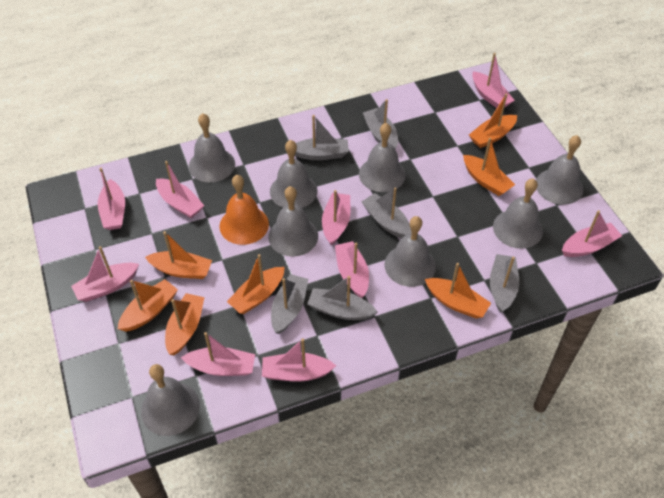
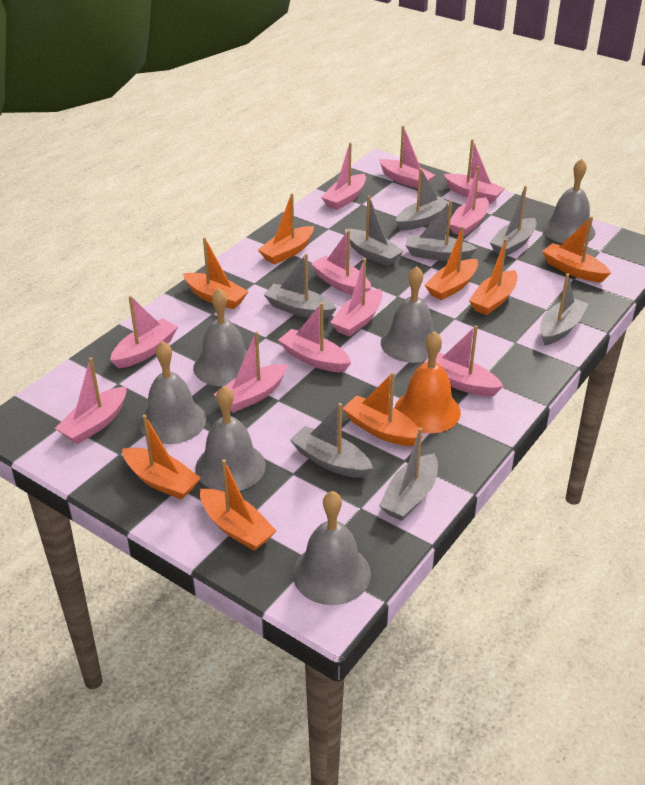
grey bell: [141,364,200,436] [189,113,235,182] [269,186,318,257] [270,140,317,208] [359,123,406,192] [385,216,436,287] [493,178,543,249] [536,135,583,205] = 8 -> [139,341,206,444] [193,288,247,387] [195,386,266,492] [293,491,371,605] [381,266,442,363] [542,159,596,243] = 6
grey boat: [271,274,308,334] [295,115,349,160] [307,276,378,320] [362,187,412,238] [363,99,398,149] [490,254,519,313] = 6 -> [264,253,337,319] [290,403,373,478] [345,195,404,266] [379,427,438,521] [396,168,449,231] [406,200,477,261] [489,186,537,257] [540,273,589,345] = 8
orange boat: [118,279,178,332] [145,231,212,279] [165,293,205,355] [227,254,284,314] [425,263,491,319] [463,138,515,196] [469,94,517,148] = 7 -> [122,415,201,500] [183,237,249,309] [200,459,276,551] [258,193,314,265] [342,372,423,446] [425,226,478,300] [469,239,517,315] [542,216,611,282] = 8
pink boat: [71,246,139,302] [98,168,125,230] [156,161,205,218] [181,332,255,376] [262,338,336,382] [322,190,350,246] [335,241,369,298] [472,53,515,108] [562,210,622,257] = 9 -> [55,357,126,444] [110,296,178,368] [214,331,287,413] [278,302,351,372] [311,230,371,295] [321,142,366,210] [330,258,382,337] [379,126,435,189] [423,325,504,396] [444,139,505,204] [450,166,489,236] = 11

